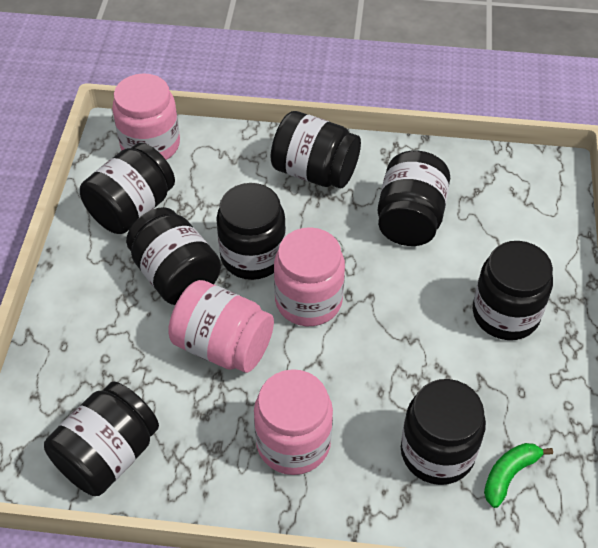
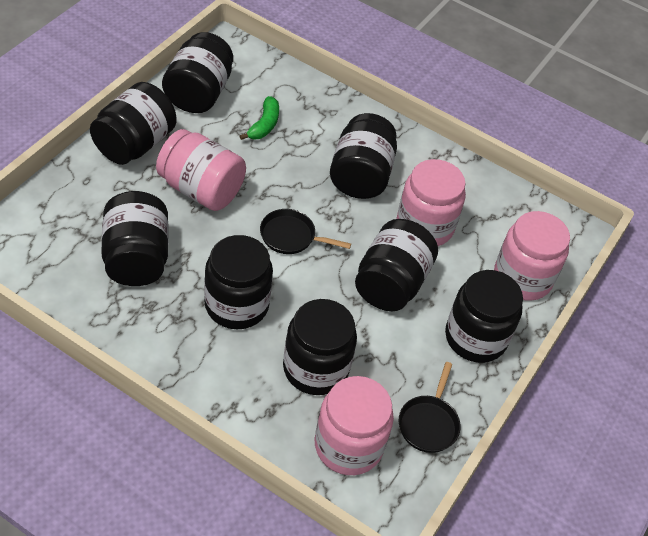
black pan: none = 0 -> [260,209,351,254] [399,362,461,453] = 2

